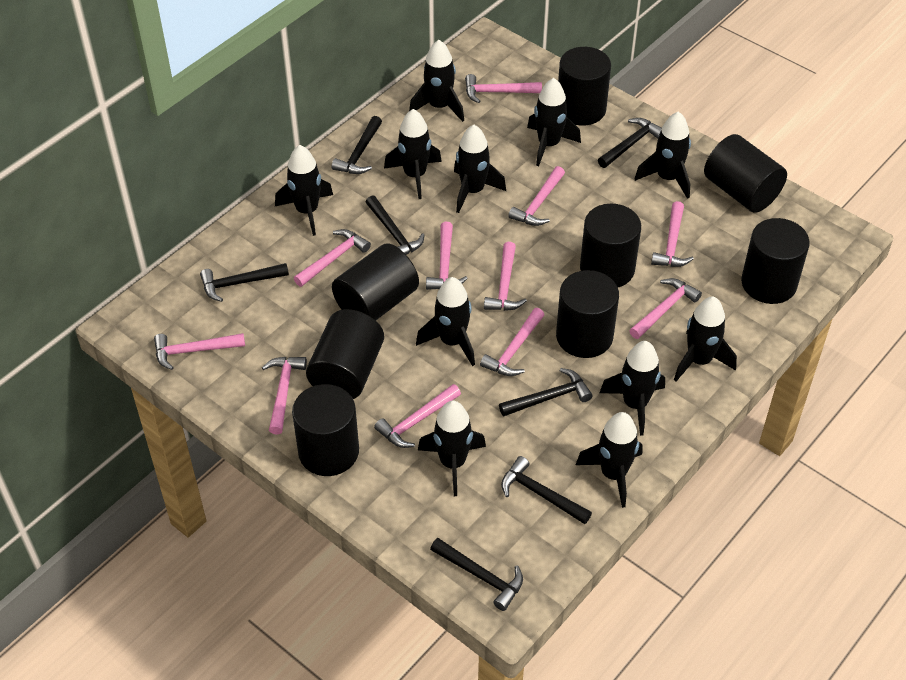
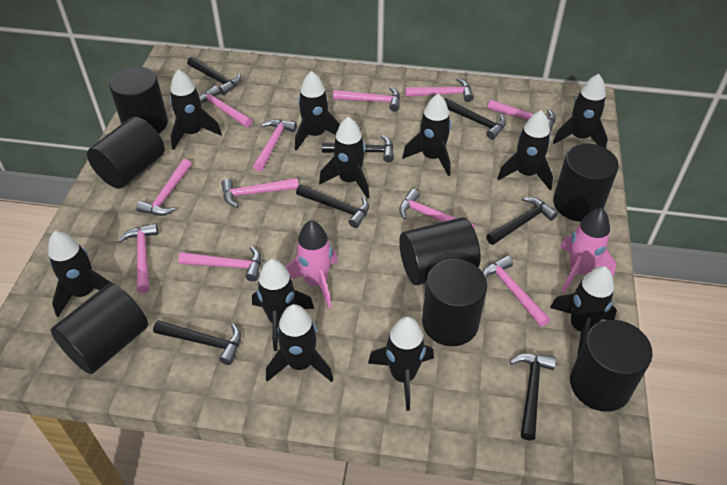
black cylinder: [292,384,359,476] [306,309,384,399] [332,244,419,320] [556,270,619,358] [558,47,611,126] [580,204,641,287] [704,134,787,213] [741,218,810,304] = 8 -> [51,283,148,374] [87,117,165,189] [109,67,168,134] [399,217,481,285] [422,259,487,346] [553,144,619,222] [570,320,653,412] = 7
pink rocket: none = 0 -> [285,220,338,308] [560,208,616,293] = 2

